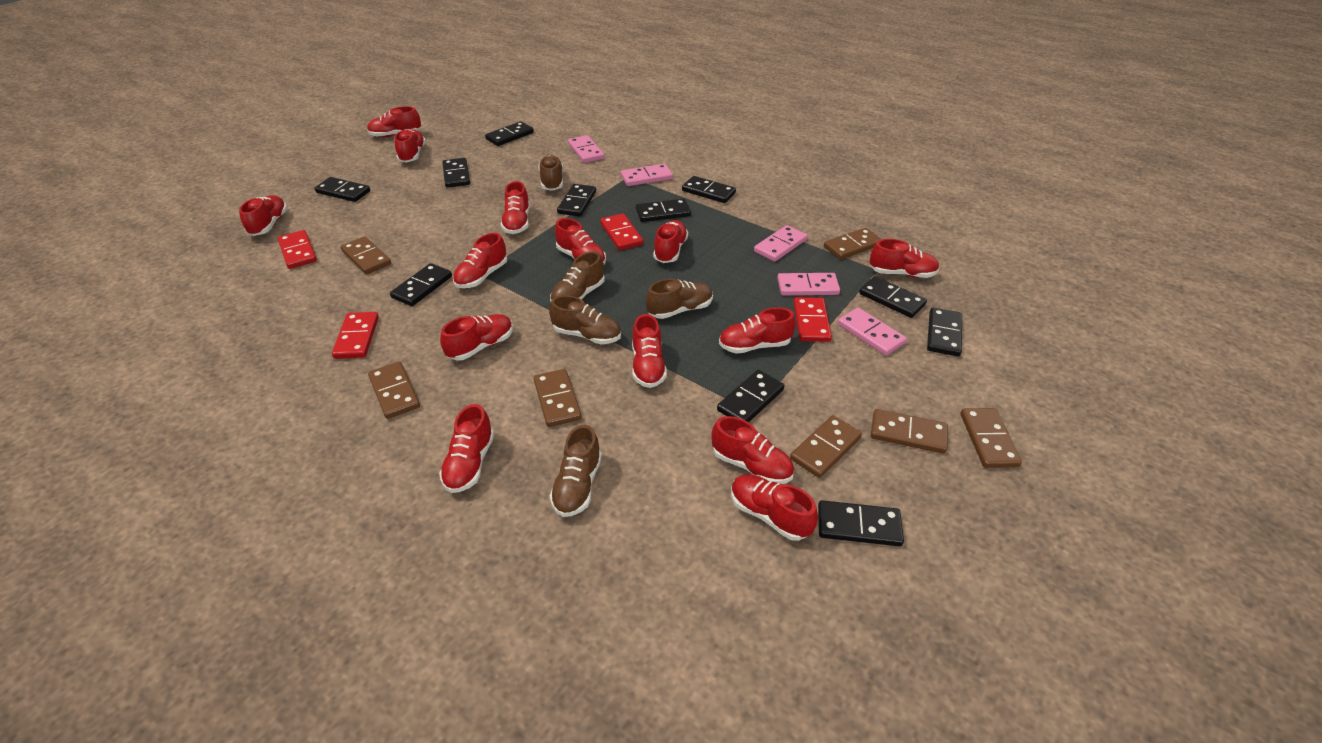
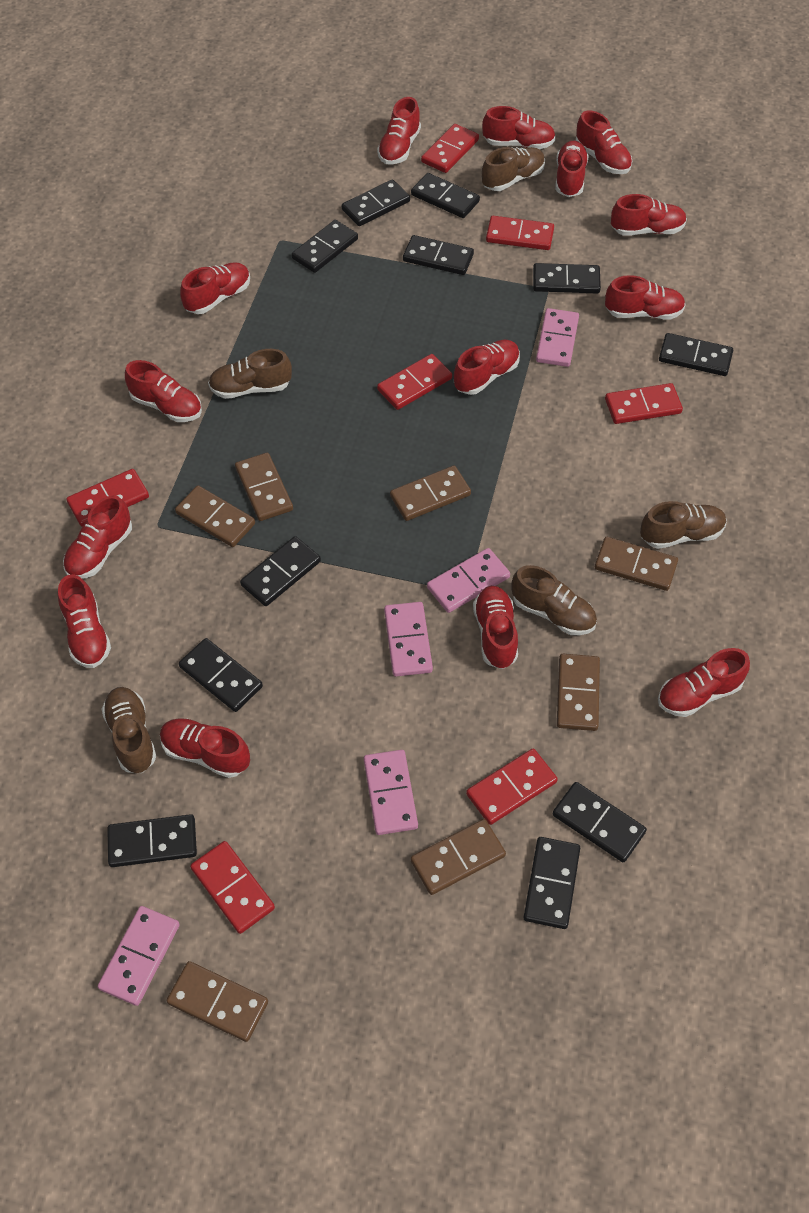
red domino: [278,230,317,269] [332,312,379,359] [600,214,643,250] [794,297,832,342] = 4 -> [66,469,149,527] [190,841,275,934] [377,354,452,410] [421,124,479,173] [466,749,558,825] [486,216,554,250] [605,383,683,424] = 7

